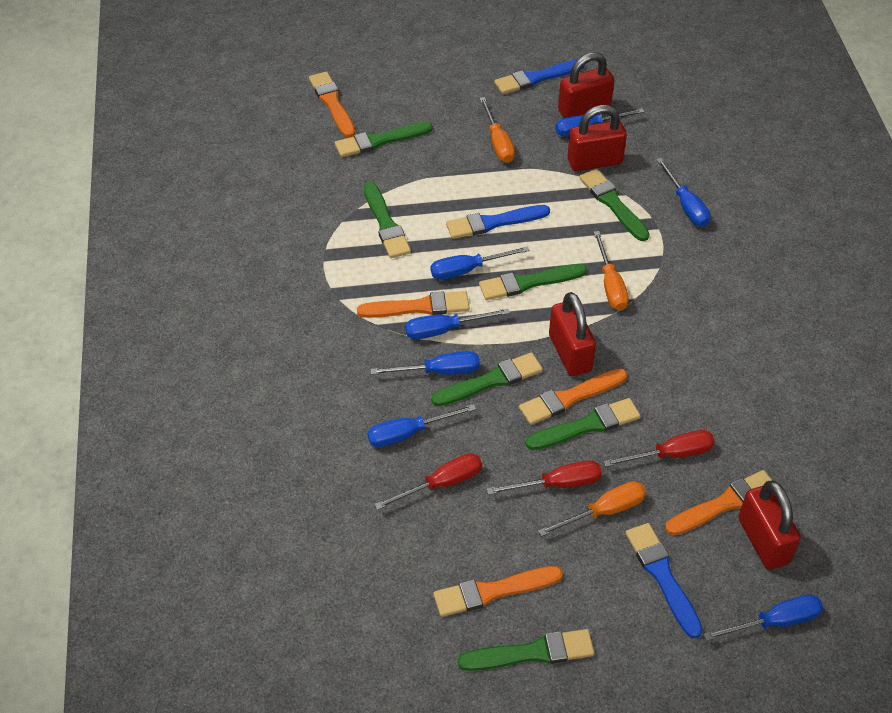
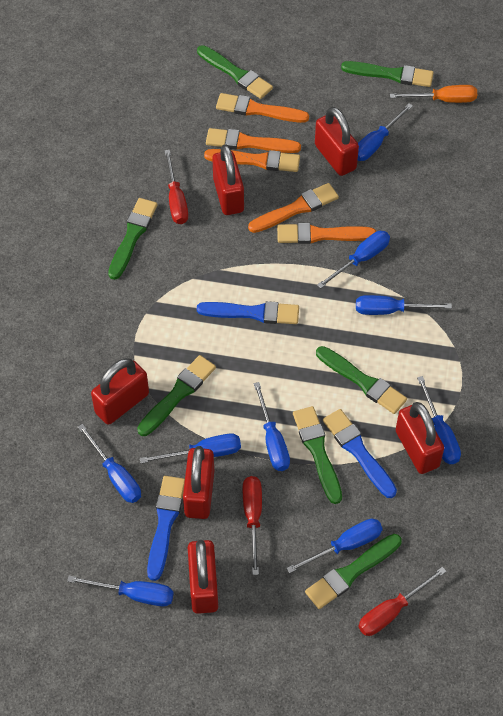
blue screwdriver: [367,404,476,447] [370,351,480,375] [405,308,510,339] [431,246,530,280] [555,108,644,137] [656,158,711,227] [703,594,823,641] = 7 -> [67,576,174,606] [78,424,141,503] [140,433,241,464] [253,382,290,471] [286,519,383,574] [317,231,390,288] [356,295,452,315] [357,104,413,161] [417,376,461,464] = 9
orange screwdriver: [479,97,515,163] [538,481,646,537] [594,231,629,311] = 3 -> [390,85,477,103] = 1
red padlock: [549,292,596,376] [558,52,614,118] [567,105,627,171] [738,481,801,570] = 4 -> [91,358,149,425] [183,446,214,519] [187,540,218,614] [212,144,244,215] [315,107,359,176] [396,402,444,474] = 6

